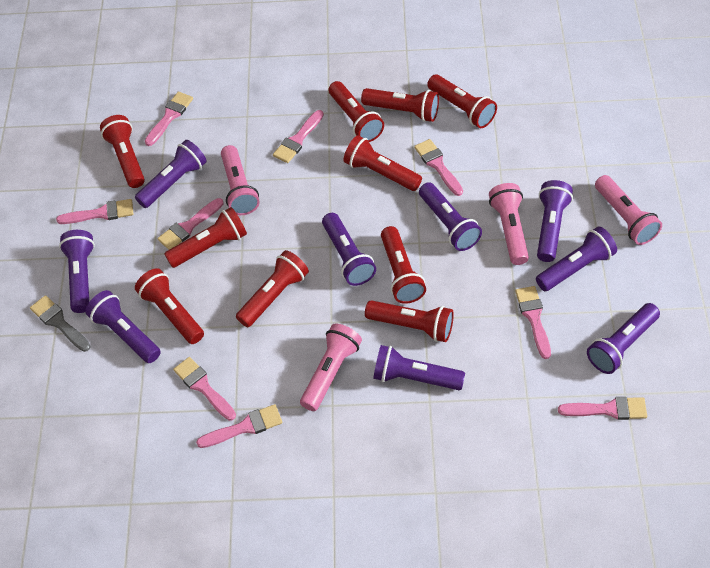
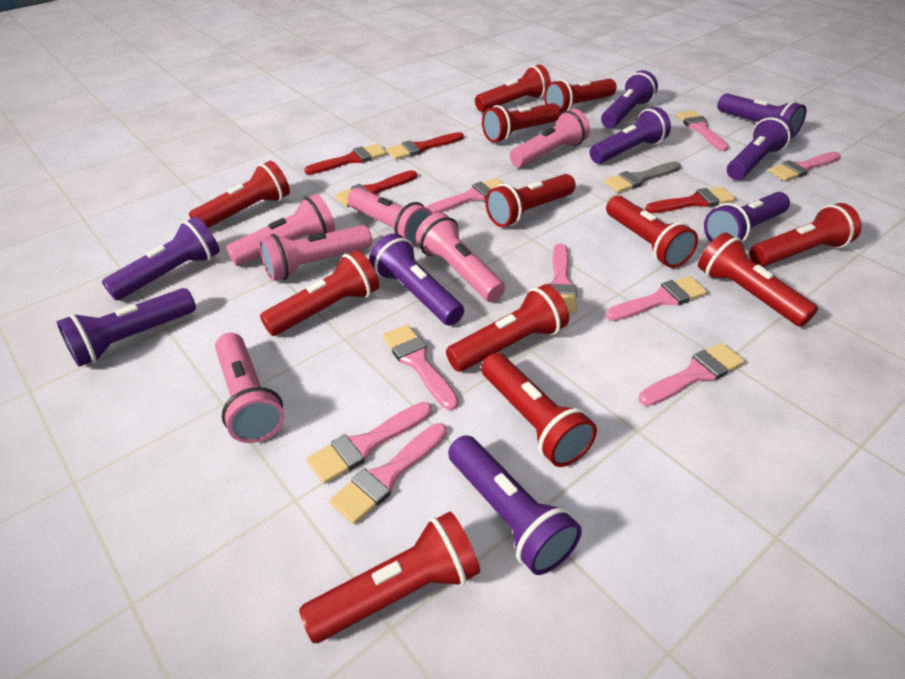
pink flashlight: [221,145,260,215] [300,323,362,411] [489,183,529,265] [595,175,662,245] = 4 -> [215,333,285,443] [226,194,335,266] [259,225,372,281] [348,188,433,247] [416,213,505,302] [510,109,590,167] = 6
red brush: none = 0 -> [304,144,386,175] [335,170,417,207] [387,132,464,160] [645,187,735,213] = 4
red flashlight: [100,115,145,188] [135,268,204,344] [164,207,247,268] [236,250,309,327] [329,81,384,142] [343,135,422,191] [361,88,439,122] [365,300,454,342] [381,226,426,304] [427,74,497,128] = 10 -> [189,161,290,228] [260,250,379,336] [299,511,480,643] [446,284,569,372] [475,64,551,112] [481,353,597,467] [482,103,561,142] [486,174,576,227] [544,79,617,113] [606,196,698,268] [698,232,818,327] [749,203,861,267] = 12

